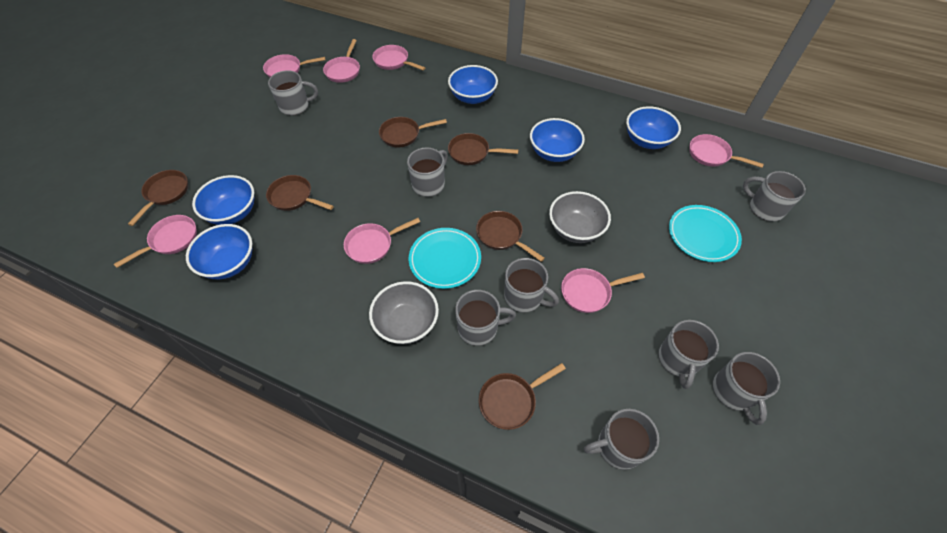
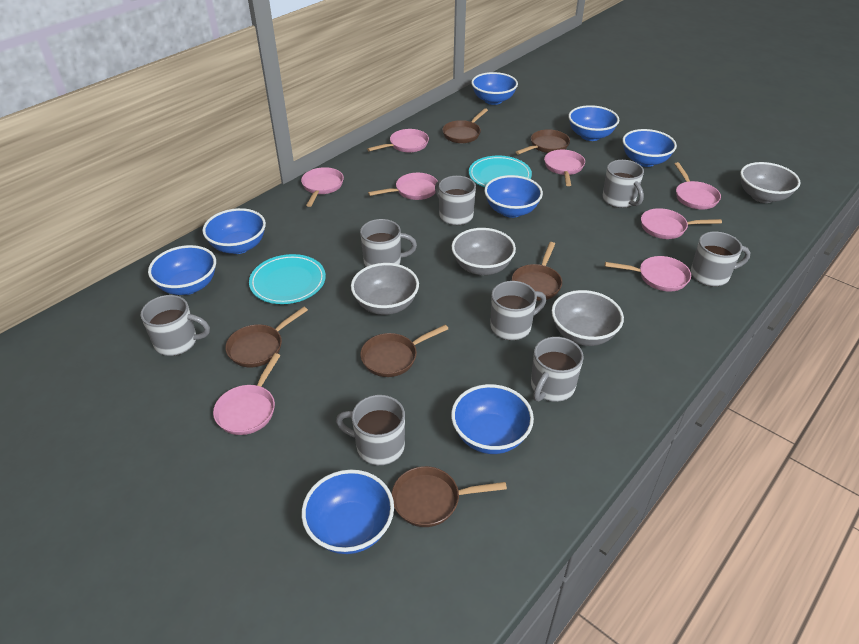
blue bowl: [186,224,252,279] [192,175,254,225] [448,65,498,104] [530,118,585,162] [626,106,681,149] = 5 -> [148,245,216,295] [203,208,266,254] [302,470,394,554] [451,384,534,454] [471,72,518,105] [484,175,543,218] [569,105,619,141] [623,129,677,167] = 8
grey bowl: [369,281,439,344] [549,191,611,243] = 2 -> [351,263,419,315] [452,228,516,275] [552,290,624,346] [740,162,801,203] = 4
pink pan: [114,215,197,268] [263,54,326,78] [323,39,360,83] [344,218,420,264] [372,45,425,70] [561,268,645,313] [689,134,764,168] = 7 -> [213,353,280,435] [301,167,344,207] [367,129,429,153] [368,173,438,200] [544,150,585,186] [605,256,691,292] [641,208,722,239] [675,162,721,210] = 8

